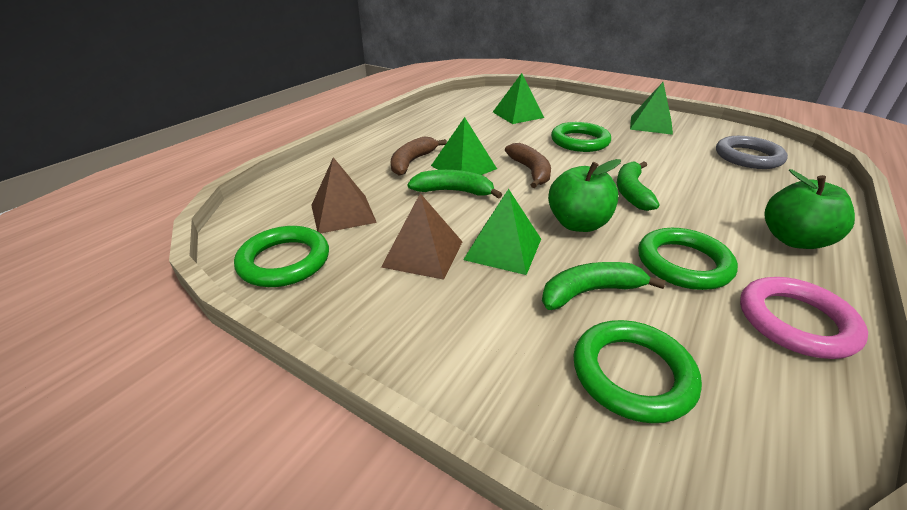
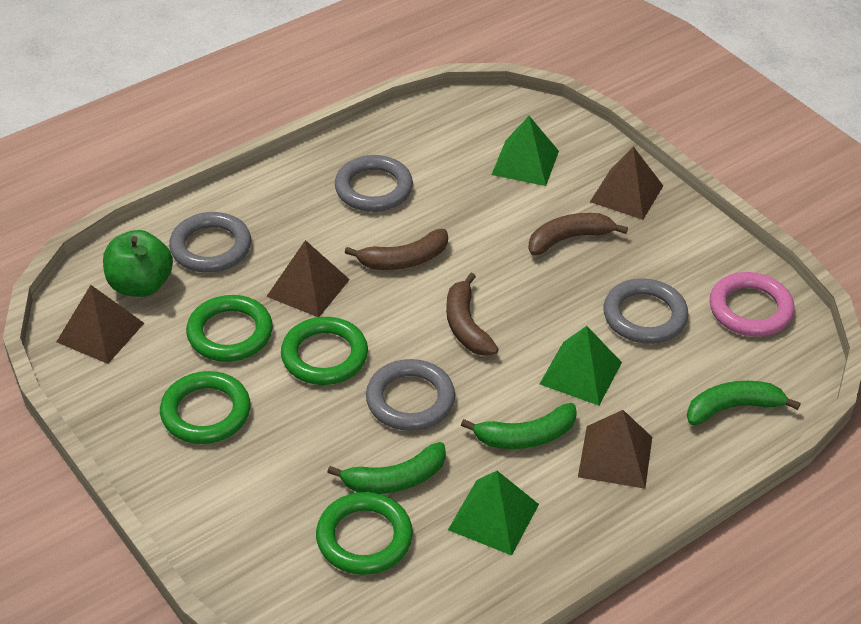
brown banana: [391,136,447,176] [505,143,551,188] = 2 -> [345,229,448,270] [446,273,499,356] [528,213,628,256] = 3
brown pyramid: [311,157,377,233] [381,193,462,280] = 2 -> [56,285,144,364] [266,240,350,317] [578,410,652,489] [590,146,663,220] = 4
green apple: [548,159,621,232] [765,169,855,249] = 2 -> [103,230,173,297] = 1
green pyramid: [431,117,497,175] [463,189,541,275] [493,73,544,124] [630,82,673,135] = 4 -> [448,471,539,555] [492,116,559,186] [540,326,622,406] = 3
grey ring: [716,136,788,169] = 1 -> [169,212,251,273] [335,155,413,212] [366,359,455,431] [603,278,688,344] = 4

